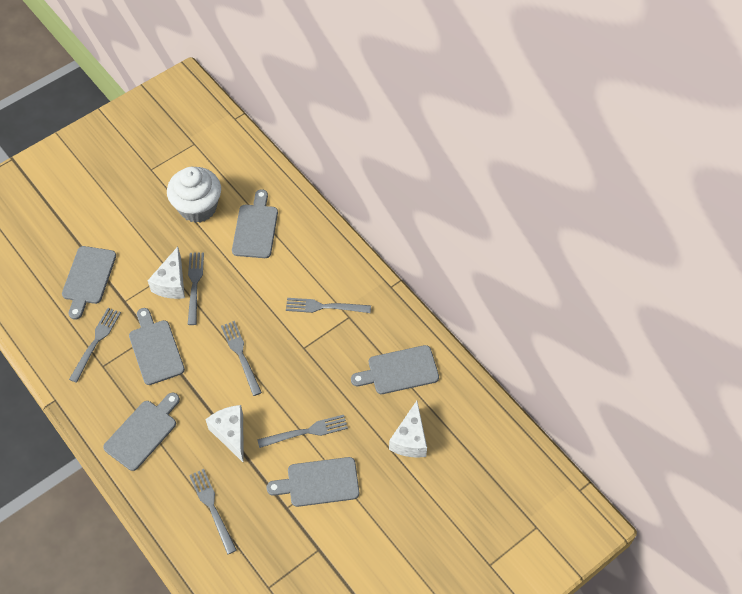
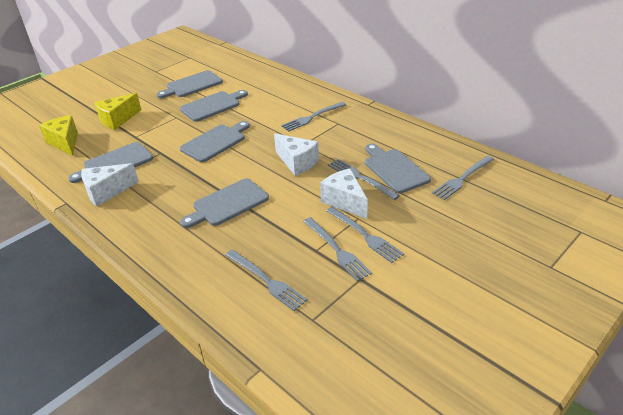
white cupcake: [167,167,221,223] = 1 -> none = 0
yellow cheese: none = 0 -> [39,115,78,156] [94,93,141,130] = 2

